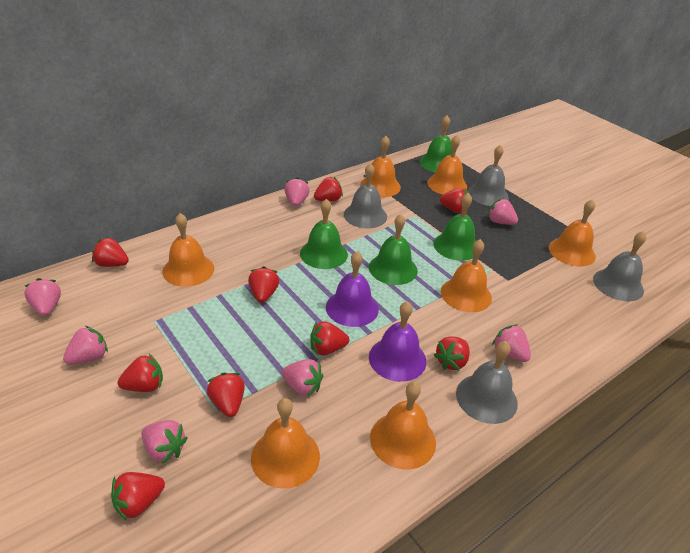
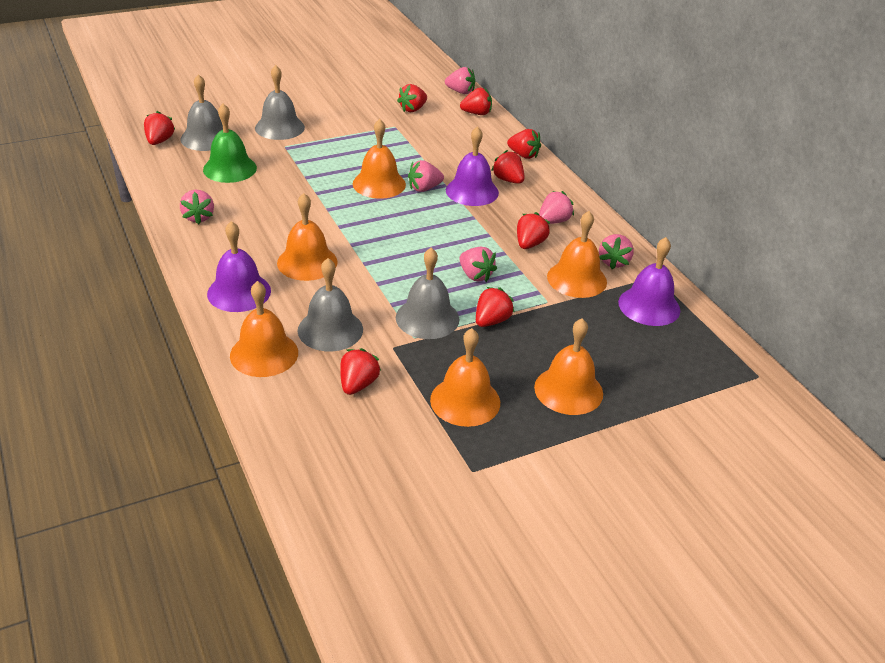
green bell: [300,199,348,269] [369,214,418,285] [420,116,452,172] [433,193,476,261] = 4 -> [203,104,257,183] = 1
orange bell: [162,213,214,287] [251,398,320,489] [360,136,401,197] [370,382,436,469] [427,135,467,195] [441,239,492,312] [549,199,596,267] = 7 -> [230,281,298,377] [277,193,338,281] [353,119,406,199] [430,328,500,427] [534,318,603,415] [547,211,607,298] = 6
pink strawberry: [24,278,61,316] [63,326,108,365] [141,420,188,464] [282,359,323,396] [284,177,310,206] [488,198,518,225] [492,324,531,362] = 7 -> [180,190,214,225] [408,160,444,192] [445,67,475,94] [459,247,497,282] [539,191,574,224] [599,234,634,269] = 6
purple bell: [326,251,379,327] [369,301,427,382] = 2 -> [207,221,271,312] [446,126,499,206] [618,237,680,326] = 3
red strawberry: [92,237,129,267] [111,472,165,521] [117,354,163,392] [207,372,245,417] [248,266,279,303] [310,321,349,355] [314,177,343,201] [434,336,470,371] [440,188,468,213] = 9 -> [144,111,175,145] [340,348,381,395] [397,84,427,112] [460,88,492,115] [476,287,514,327] [491,150,525,184] [507,129,541,159] [517,212,550,249] = 8

